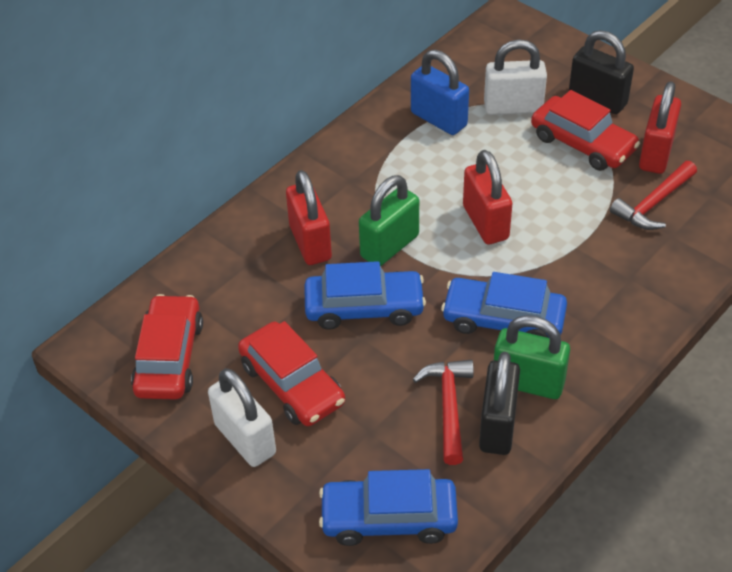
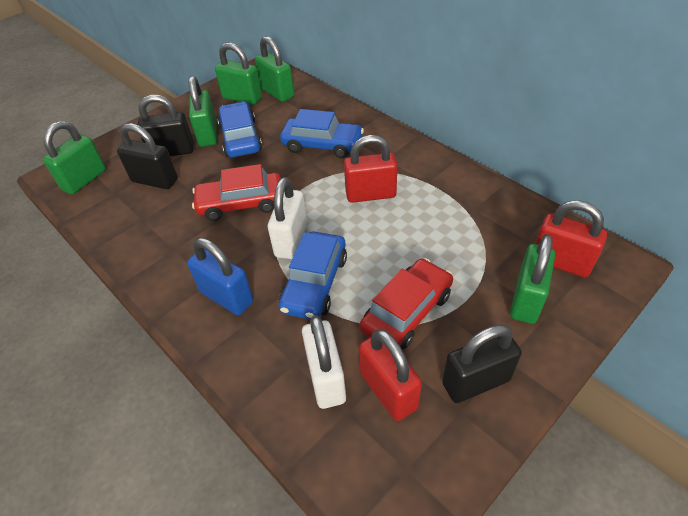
black padlock: [479,352,520,455] [569,30,634,114] = 2 -> [117,123,178,189] [138,95,194,156] [442,325,522,403] = 3
green padlock: [359,175,419,266] [494,315,570,399] = 2 -> [43,121,106,194] [189,76,217,147] [215,42,262,105] [255,36,294,102] [510,234,555,324] = 5
red car: [131,294,203,400] [238,321,345,426] [531,90,640,171] = 3 -> [192,164,281,221] [360,258,453,349] = 2
red hammer: [413,360,474,465] [610,161,697,230] = 2 -> none = 0

